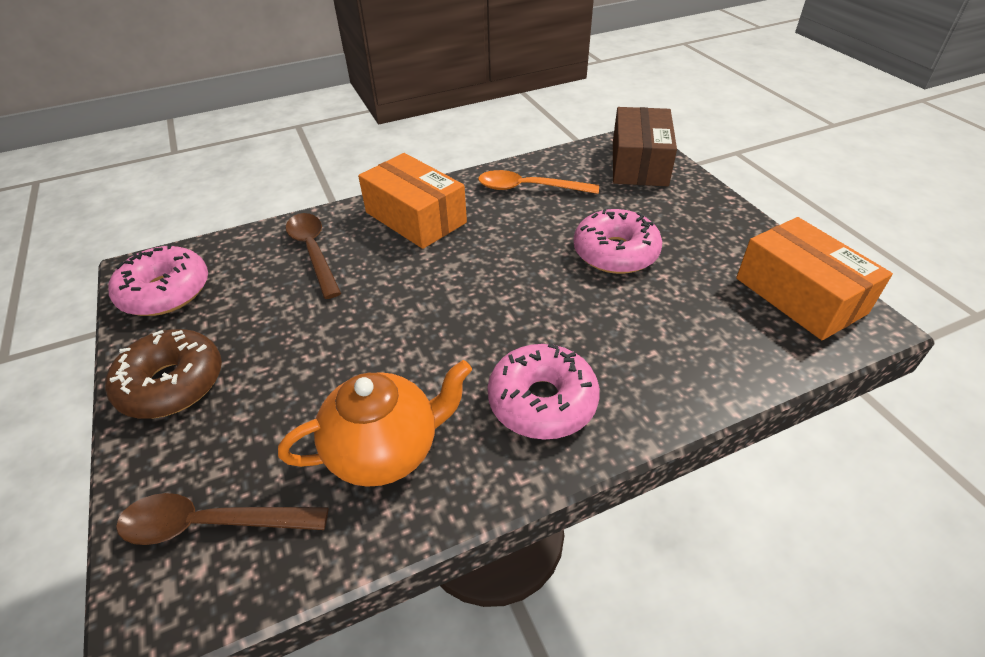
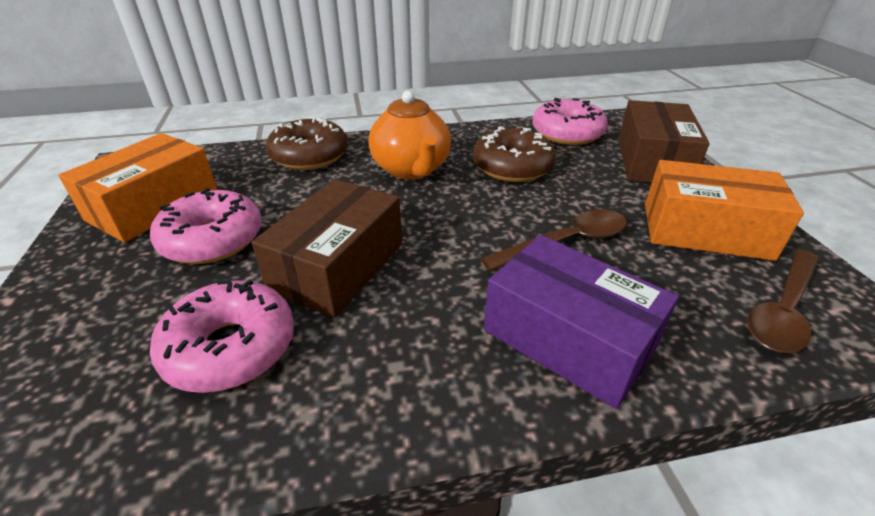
brown box: [613,107,677,186] = 1 -> [252,179,402,318] [619,100,710,183] = 2
brown donut: [105,329,222,418] = 1 -> [266,117,348,170] [473,126,556,182] = 2
orange spoon: [478,170,599,194] = 1 -> none = 0
purple box: none = 0 -> [484,235,679,409] = 1

